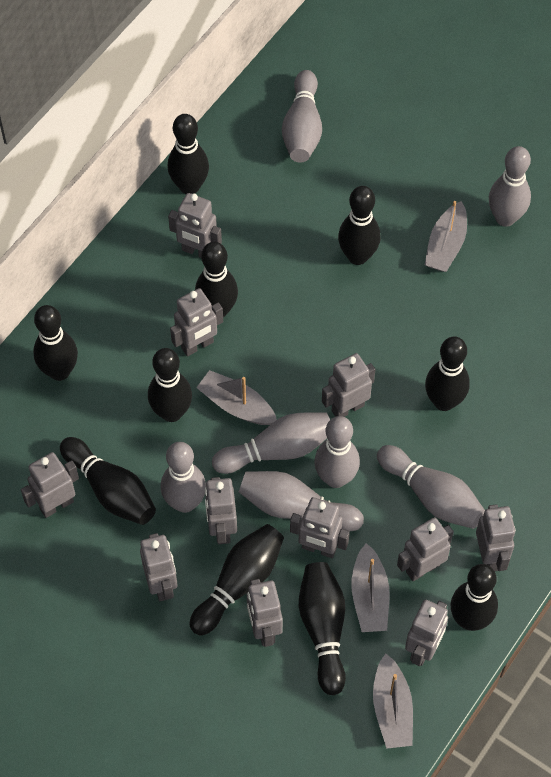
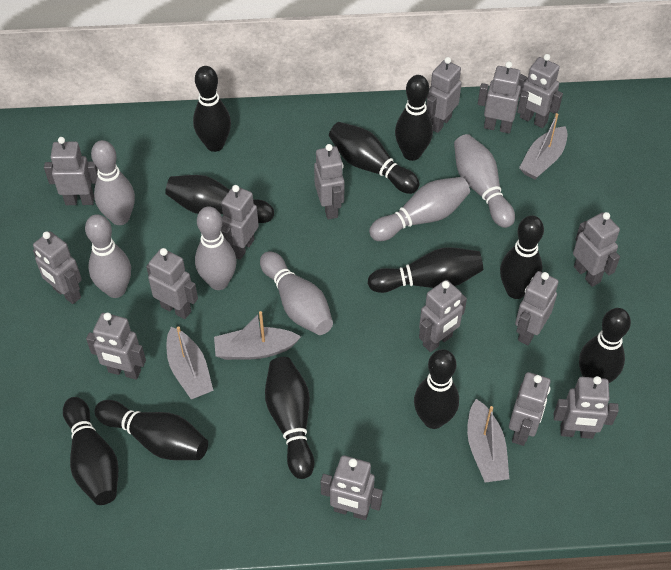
black bowling pin: [33,305,78,381] [60,437,156,525] [148,348,192,422] [167,114,209,194] [189,524,284,635] [195,242,238,318] [299,562,346,695] [338,186,381,265] [425,336,470,411] [450,564,498,631] = 10 -> [63,397,119,505] [95,400,208,460] [165,175,274,223] [193,66,231,152] [265,357,314,479] [329,122,420,194] [368,247,483,293] [395,75,433,161] [414,349,459,429] [500,216,544,299] [579,308,631,383] = 11
grey bowling pin: [161,442,206,513] [212,412,330,474] [239,471,364,531] [282,70,322,163] [314,416,360,488] [377,445,485,529] [489,146,531,227] = 7 -> [85,214,131,298] [91,140,135,225] [195,206,237,290] [260,251,333,335] [369,177,470,241] [454,134,515,228] = 6
grey robot: [21,452,79,518] [140,533,178,601] [168,193,222,258] [170,288,223,356] [205,477,237,544] [247,579,283,647] [290,497,350,558] [322,353,375,417] [397,517,453,581] [405,600,448,666] [476,504,516,571] = 11 -> [33,231,82,304] [44,137,98,205] [86,313,146,380] [146,248,198,319] [221,185,259,260] [314,144,344,220] [321,455,383,520] [419,280,467,352] [426,57,462,133] [478,61,529,133] [509,372,551,446] [515,271,558,345] [518,54,563,128] [554,376,619,439] [573,212,620,287] = 15

